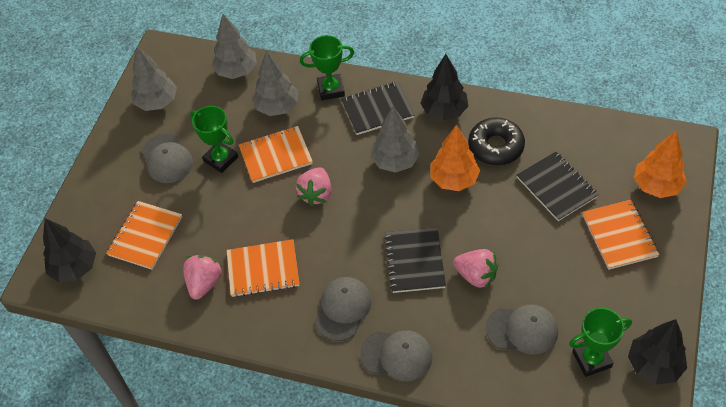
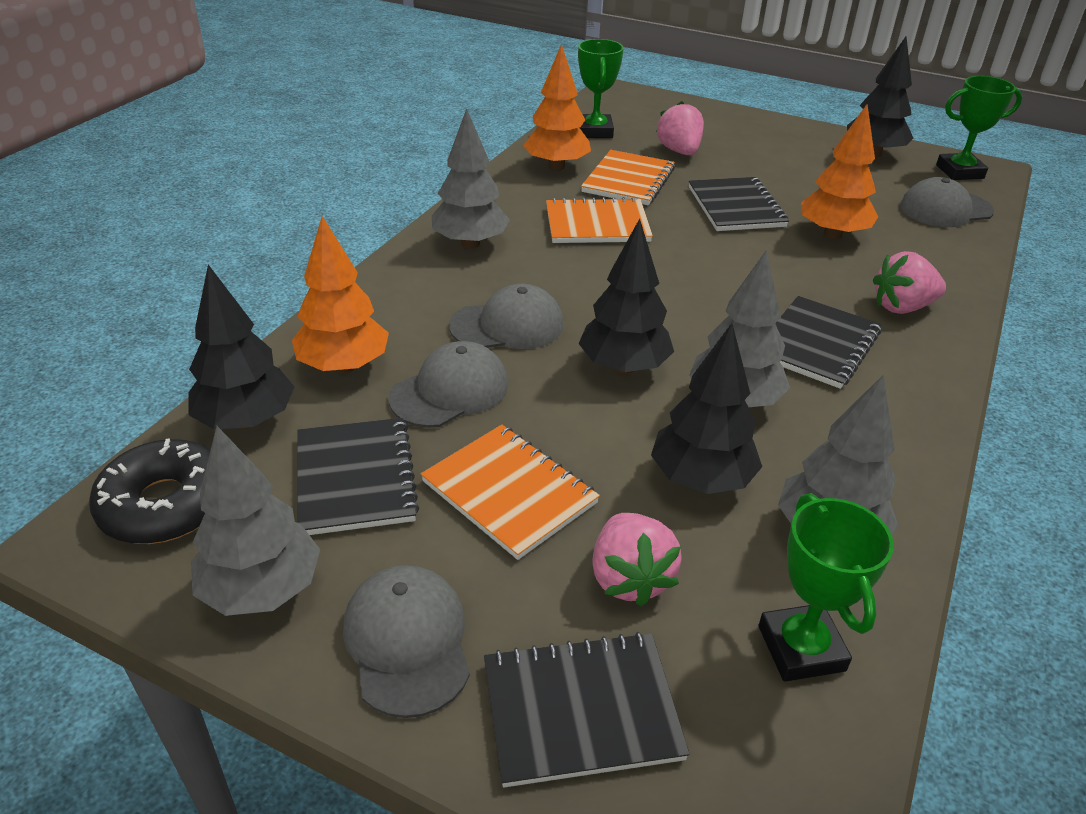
black notebook: [341,81,414,135] [384,227,446,293] [517,152,599,221] = 3 -> [297,418,419,535] [484,632,690,788] [689,177,789,231] [775,296,882,389] = 4
black tree: [43,218,96,282] [420,54,468,120] [628,319,687,385] = 3 -> [189,265,294,429] [579,219,674,374] [651,323,762,494] [847,37,913,157] = 4
orange notebook: [106,201,182,270] [227,239,299,297] [239,126,313,183] [582,200,659,270] = 4 -> [421,425,600,560] [546,197,653,243] [581,150,675,205] = 3
orange tree: [430,124,480,191] [634,131,687,198] = 2 -> [292,216,389,374] [523,44,591,170] [801,104,878,239] = 3

